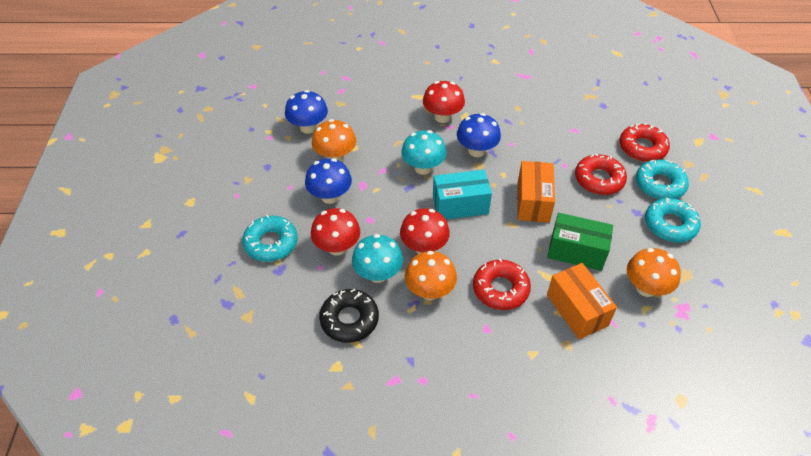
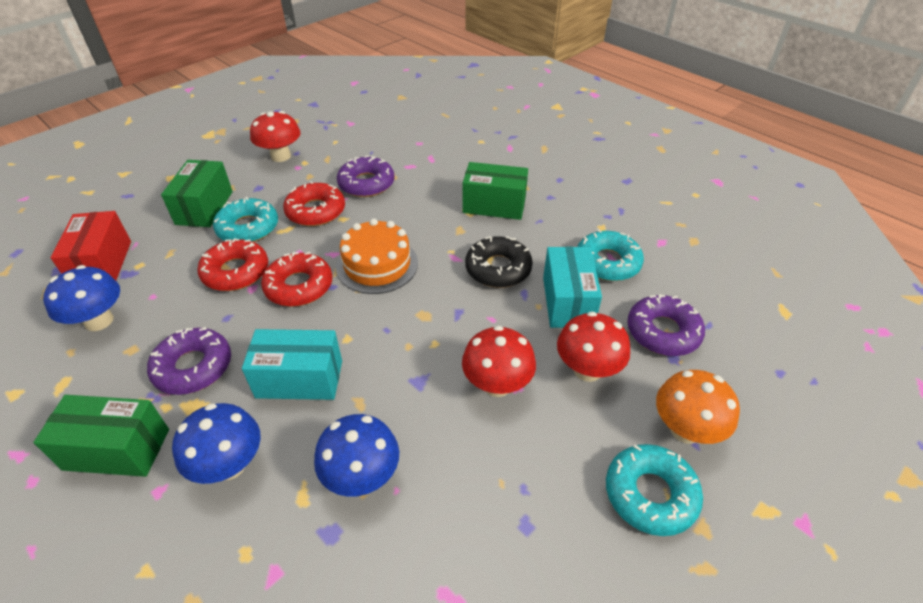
green box: [547,213,613,271] = 1 -> [33,395,169,477] [161,160,233,227] [462,162,528,220] = 3
orange box: [518,161,555,223] [547,263,617,340] = 2 -> none = 0
orange cake: none = 0 -> [336,219,418,294] = 1
orange mushroom: [312,119,356,162] [405,251,457,300] [627,248,681,297] = 3 -> [656,370,740,444] = 1
purple donut: none = 0 -> [147,327,231,395] [337,155,395,197] [627,294,705,356] = 3
red box: none = 0 -> [51,211,131,280] = 1
turquoise box: [433,170,492,219] = 1 -> [242,329,342,400] [543,246,602,328] = 2
turquoise mushroom: [352,234,403,283] [401,130,447,175] = 2 -> none = 0

